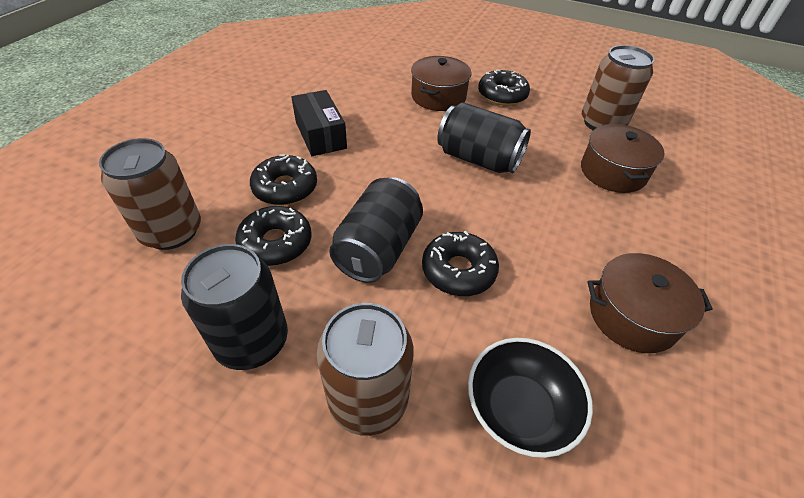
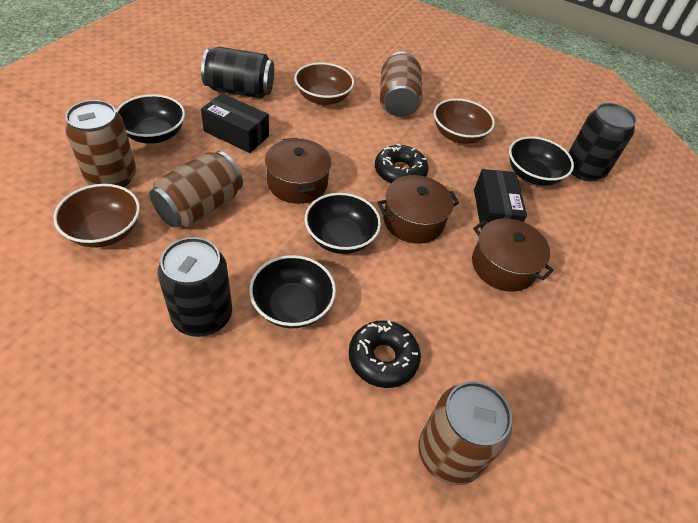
black bowl: [468,338,593,458] = 1 -> [116,94,185,144] [249,255,336,328] [305,193,381,254] [509,136,574,186] = 4
black box: [292,90,347,156] = 1 -> [201,93,269,153] [474,169,527,229] = 2
black donut: [235,206,311,266] [250,154,317,205] [422,231,499,296] [478,70,530,106] = 4 -> [349,320,421,388] [375,143,429,184] = 2
brown bowl: none = 0 -> [53,184,140,248] [294,63,354,105] [434,99,495,144] = 3
brown can: [99,138,201,250] [317,303,414,436] [582,45,655,130] = 3 -> [65,100,136,187] [149,151,243,228] [380,51,422,117] [418,381,512,485] = 4

